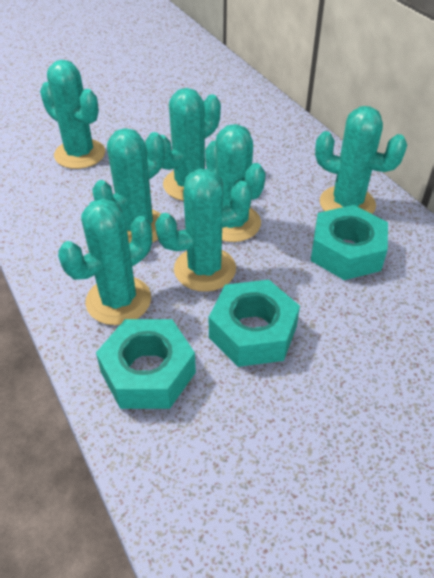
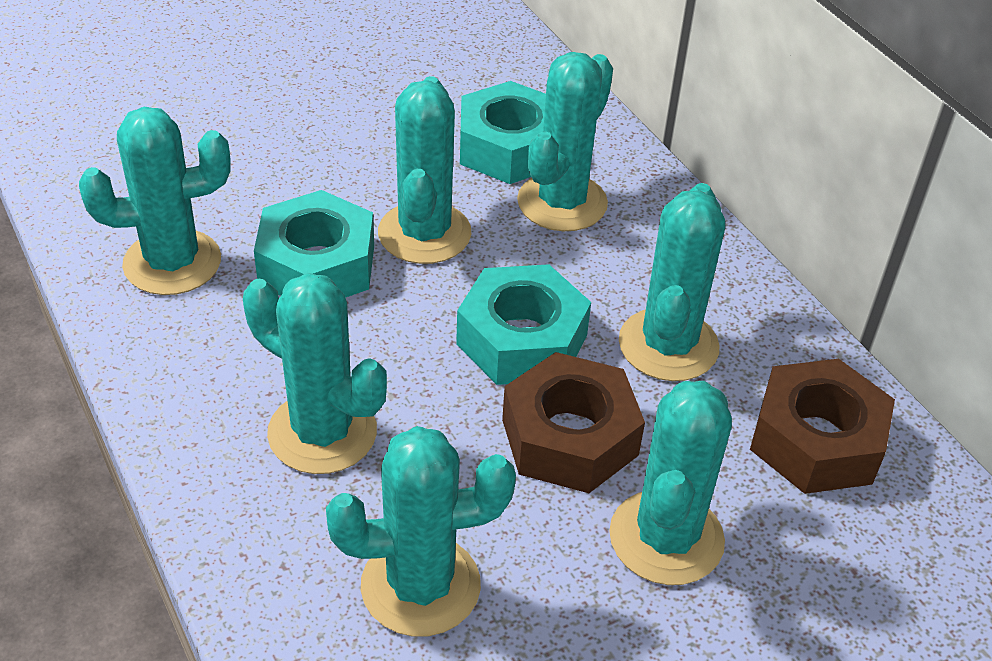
brown nut: none = 0 -> [502,352,645,493] [750,359,895,494] = 2

